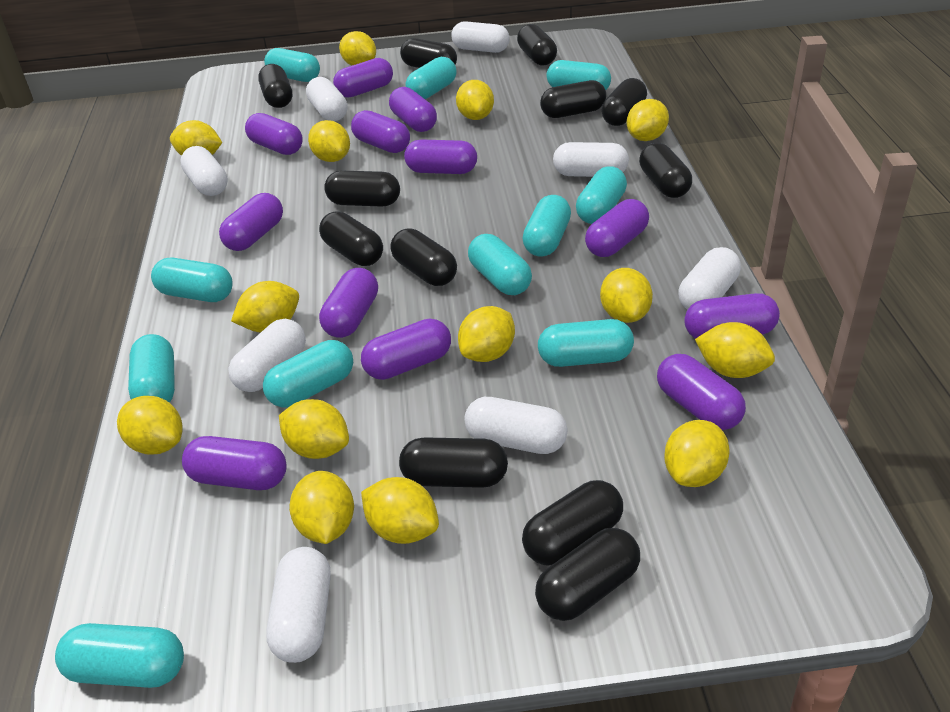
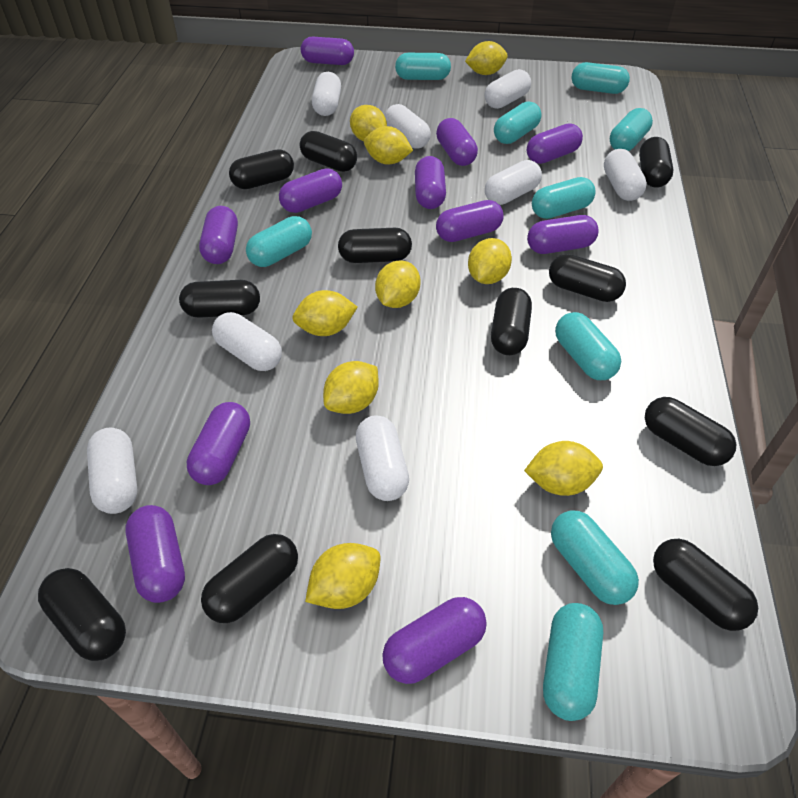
black capsule: [258,64,292,108] [319,211,383,266] [324,171,400,207] [390,228,457,286] [399,437,508,488] [400,38,457,68] [517,24,557,66] [522,480,623,565] [535,528,640,621] [540,80,606,118] [602,78,647,126] [639,143,692,198] = 12 -> [38,568,126,661] [179,280,260,318] [201,534,298,623] [229,149,294,189] [300,131,357,172] [338,228,412,263] [491,288,532,355] [549,254,626,302] [639,137,673,188] [645,397,737,466] [653,539,758,631] = 11
purple capsule: [182,436,287,490] [219,193,283,251] [245,113,303,155] [319,268,378,338] [333,58,393,98] [351,110,410,153] [361,319,451,380] [389,87,437,132] [404,139,477,174] [585,199,649,257] [657,354,746,430] [684,293,780,339] = 12 -> [125,505,185,603] [186,402,250,485] [199,206,238,264] [279,169,342,213] [301,36,354,65] [382,597,487,684] [415,156,446,209] [436,118,478,166] [436,200,504,242] [527,123,583,164] [527,215,598,254] = 11
turquoise capsule: [55,623,184,688] [128,334,175,402] [151,258,233,302] [263,340,353,407] [264,48,320,82] [406,57,457,99] [468,234,532,295] [522,195,571,257] [538,319,634,367] [547,60,611,90] [576,166,627,224] = 11 -> [246,216,312,267] [395,53,451,80] [494,101,542,144] [532,177,596,219] [543,603,603,721] [551,510,639,605] [555,312,621,380] [572,62,630,94] [610,108,653,151] = 9
yellow lemon: [117,396,183,455] [170,120,222,156] [231,281,299,332] [279,399,349,459] [289,471,354,544] [308,120,350,162] [339,31,376,66] [361,477,439,544] [456,80,494,120] [458,306,515,362] [600,268,653,323] [627,99,669,141] [664,420,730,487] [695,322,775,378] = 14 -> [292,290,357,336] [305,543,380,609] [323,361,379,414] [350,105,387,142] [364,126,413,165] [375,260,421,308] [465,41,508,75] [468,238,512,284] [524,441,603,496] = 9

